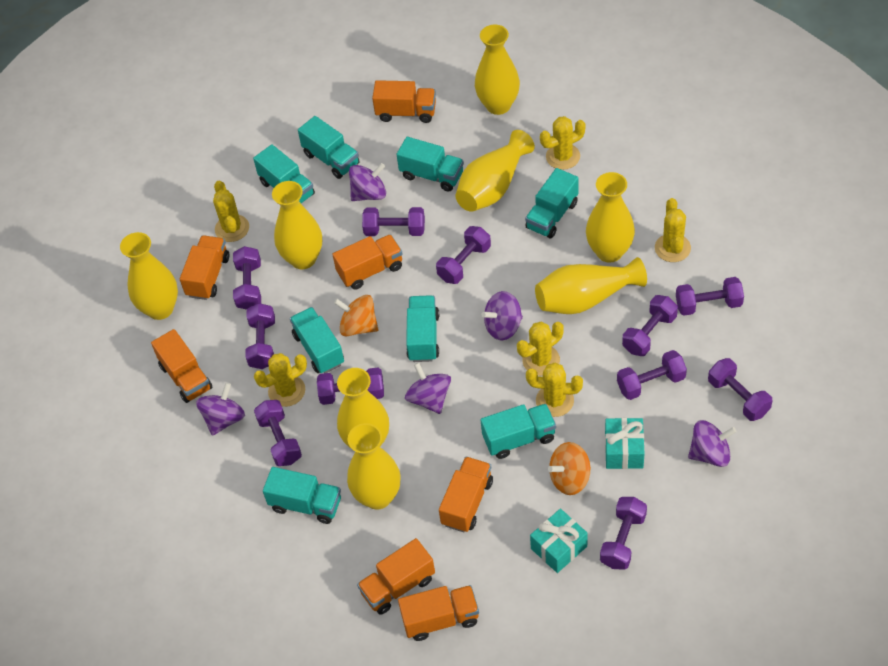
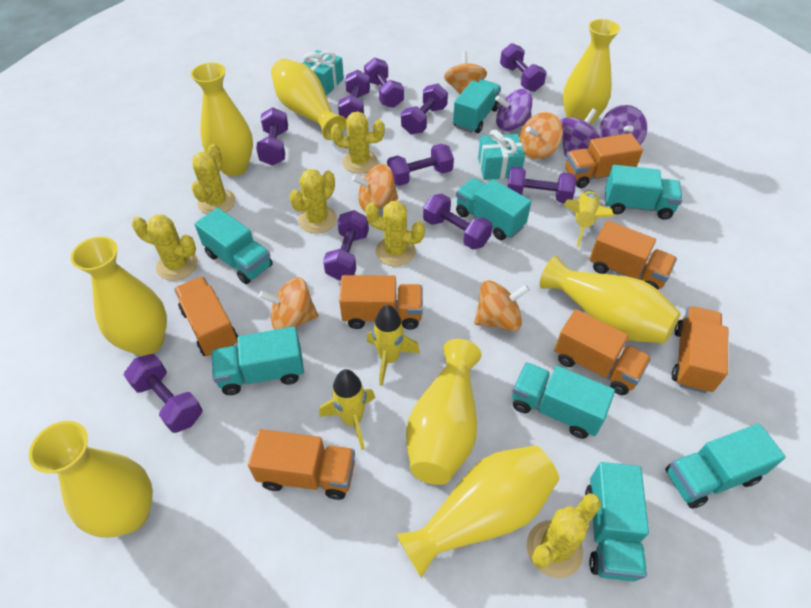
orange spinning top: [334,295,379,336] [548,442,591,495] = 2 -> [259,277,318,330] [352,164,398,212] [444,51,487,94] [474,280,530,331] [520,112,563,160] = 5
purple dumbbell: [233,246,261,310] [245,303,275,369] [254,400,302,466] [317,368,384,405] [362,207,425,236] [436,226,491,284] [600,497,647,570] [617,350,687,400] [622,295,678,356] [676,277,744,316] [708,358,773,421] = 11 -> [124,354,203,433] [256,107,288,166] [323,210,369,280] [338,70,370,119] [364,57,404,108] [387,144,454,186] [401,83,448,135] [423,194,493,250] [500,43,547,92] [507,167,576,203] = 10
purple spinning top: [196,382,245,436] [349,163,386,201] [405,363,451,414] [481,291,523,340] [688,420,737,467] = 5 -> [495,89,532,131] [560,108,600,156] [600,105,647,145] = 3
yellow rocket: none = 0 -> [319,369,375,450] [367,305,420,386] [564,190,614,247] = 3

